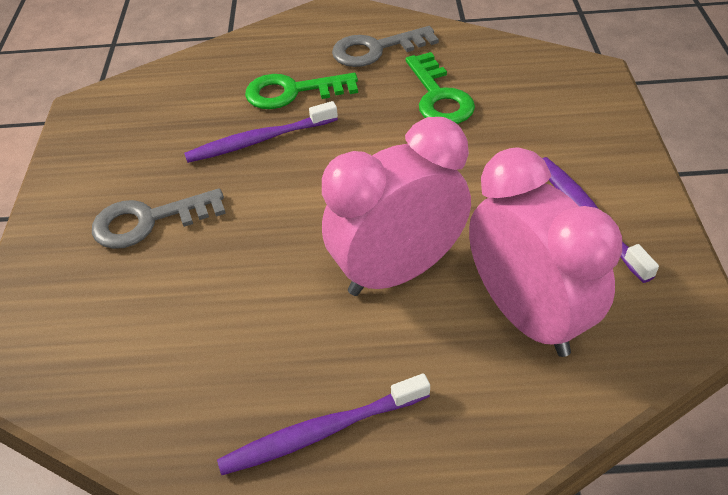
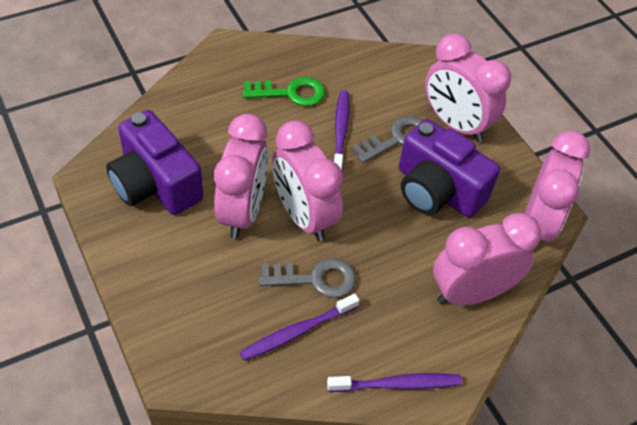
green key: [245,73,358,109] [406,52,475,124] = 2 -> [243,77,325,106] = 1
pink clock: [322,117,471,296] [469,148,622,357] = 2 -> [214,114,268,239] [272,120,343,242] [425,33,511,142] [433,213,541,305] [525,130,591,251] = 5
purple camera: none = 0 -> [106,110,203,215] [399,119,500,217] = 2

